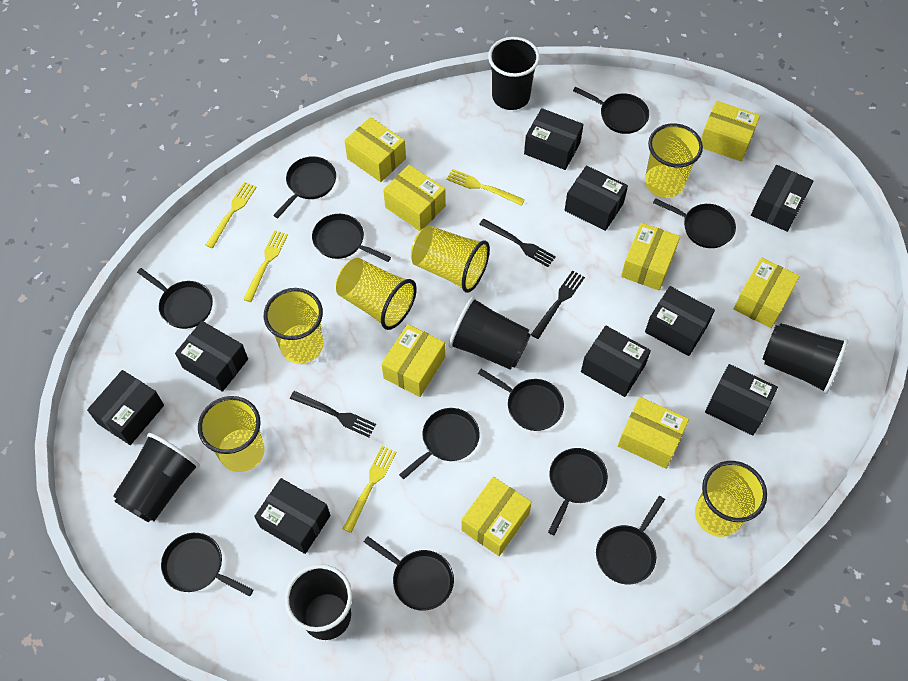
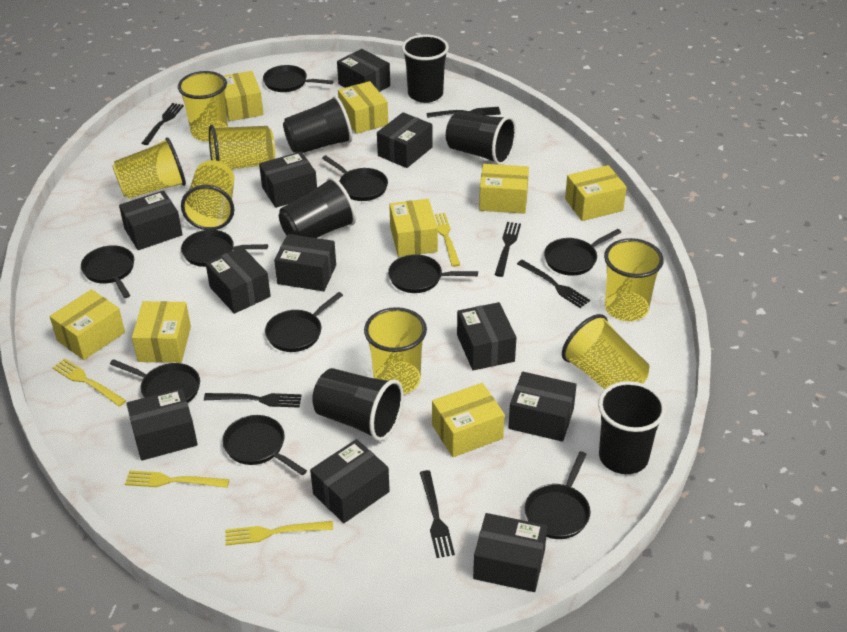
black box: [87,370,164,445] [175,321,248,392] [254,478,331,554] [524,108,584,170] [564,166,628,231] [581,326,651,397] [645,286,715,356] [705,364,778,436] [751,165,813,232] = 9 -> [119,190,182,250] [126,388,198,461] [206,247,271,314] [259,152,317,208] [274,234,336,291] [310,439,390,523] [337,49,390,92] [377,112,432,168] [457,302,517,370] [473,513,547,592] [508,372,577,442] = 11
black cup: [113,433,200,522] [285,564,352,640] [449,296,531,370] [488,37,540,110] [763,323,848,394] = 5 -> [279,177,356,238] [283,96,352,153] [312,368,404,441] [402,35,449,103] [446,111,516,165] [598,381,666,474] = 6
black fork: [290,391,376,437] [479,219,556,267] [531,270,585,339] = 3 -> [141,103,184,145] [204,393,302,408] [420,470,455,558] [427,107,501,118] [495,222,521,277] [517,260,590,308] = 6
black pan: [137,268,213,329] [161,533,254,596] [273,156,336,218] [312,214,391,262] [364,536,454,611] [399,408,480,479] [478,369,564,431] [548,448,608,535] [573,87,649,134] [596,496,665,584] [653,198,736,248] = 11 -> [81,245,134,298] [110,359,200,403] [181,230,268,267] [222,415,307,475] [263,65,334,92] [265,292,343,352] [322,155,388,201] [388,254,478,293] [525,451,590,539] [544,229,621,276] = 10
yellow cup: [198,396,265,472] [264,288,323,364] [336,258,417,330] [411,226,490,293] [645,123,703,198] [695,461,767,537] = 6 -> [112,137,186,199] [178,71,228,142] [181,160,234,230] [209,125,275,170] [364,307,427,394] [562,314,649,389] [604,238,664,321] = 7

